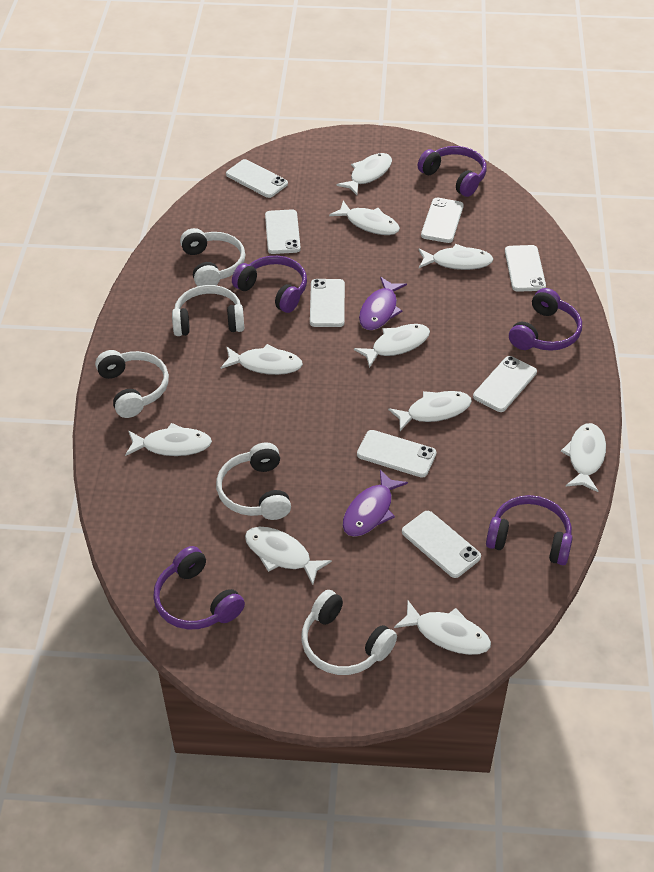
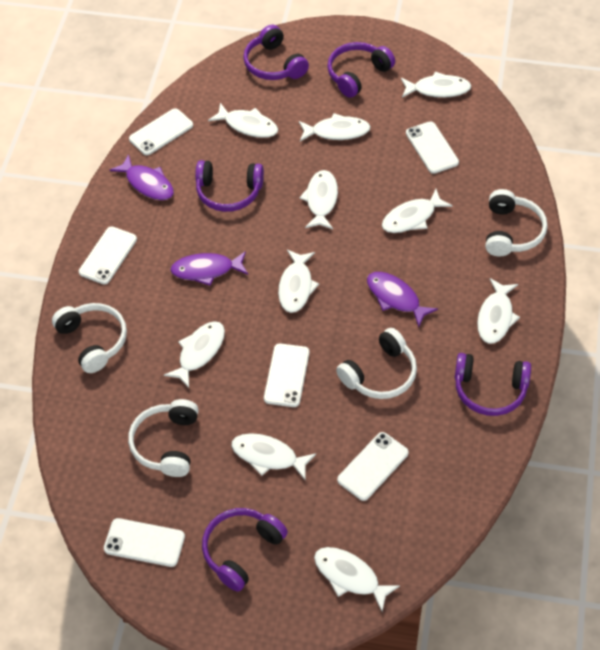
purple fish: [343,469,408,537] [359,277,407,330] = 2 -> [110,154,174,200] [170,251,248,286] [367,272,438,327] = 3
white headphones: [95,350,169,418] [172,285,244,336] [180,228,246,286] [216,442,291,520] [301,590,397,675] = 5 -> [52,303,127,373] [128,399,199,477] [336,328,417,399] [485,189,547,257] = 4
white phone: [226,159,288,198] [265,209,301,254] [310,279,345,327] [357,430,436,477] [402,511,481,578] [421,198,464,243] [473,356,537,412] [505,245,546,292] = 8 -> [79,227,137,285] [104,518,185,567] [129,108,193,155] [264,343,309,407] [337,432,409,501] [406,121,459,174] = 6

